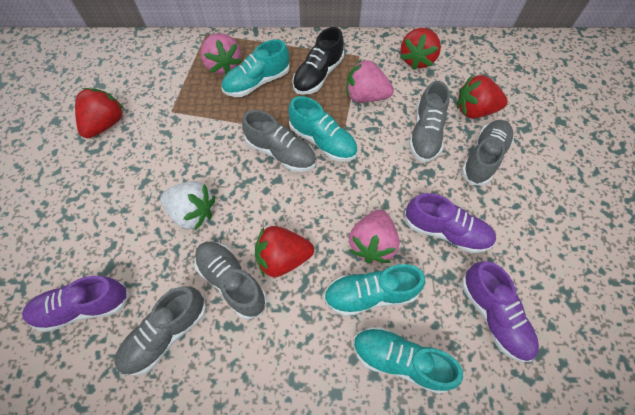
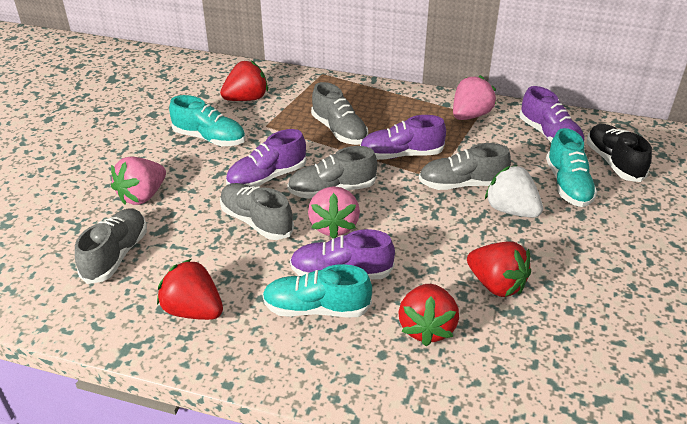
purple shoe: [22,276,130,332] [404,193,496,253] [462,261,539,362] = 3 -> [226,129,306,187] [290,229,395,279] [360,115,446,160] [519,86,585,142] = 4
turquoise shoe: [221,40,290,97] [288,96,358,162] [324,264,425,316] [354,327,463,394] = 4 -> [169,95,246,146] [262,264,372,317] [546,128,597,207] = 3

